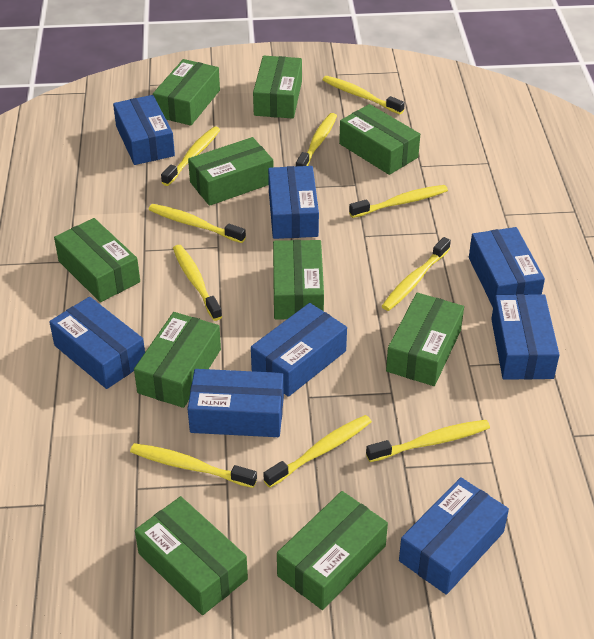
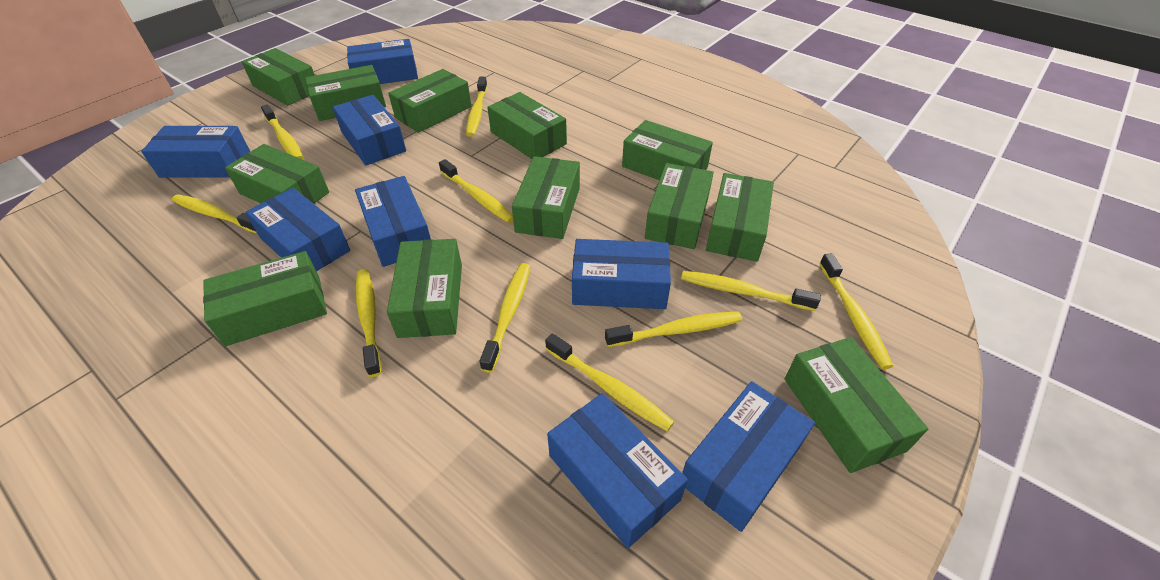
green box: [54,218,140,302] [134,312,221,408] [135,496,248,615] [153,59,220,126] [188,137,273,206] [253,56,302,119] [273,240,324,320] [277,491,388,610] [339,104,420,175] [386,293,464,386] = 10 -> [203,251,327,346] [225,144,329,204] [242,48,315,106] [305,65,386,121] [387,239,462,338] [388,69,472,133] [487,92,567,159] [512,156,580,239] [622,120,713,180] [645,163,714,249] [706,173,774,262] [785,337,928,473] = 12

